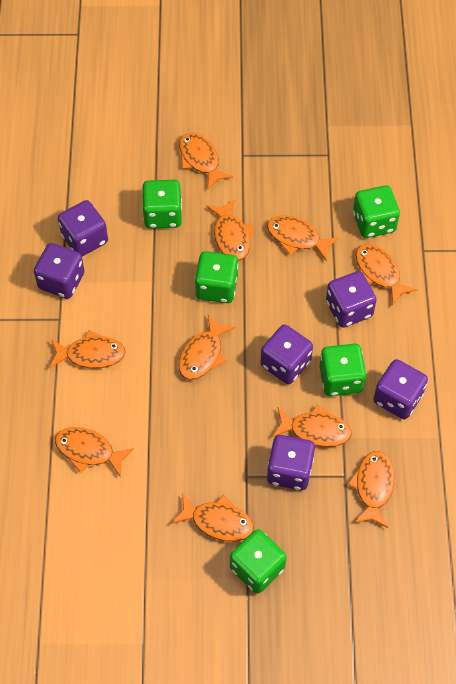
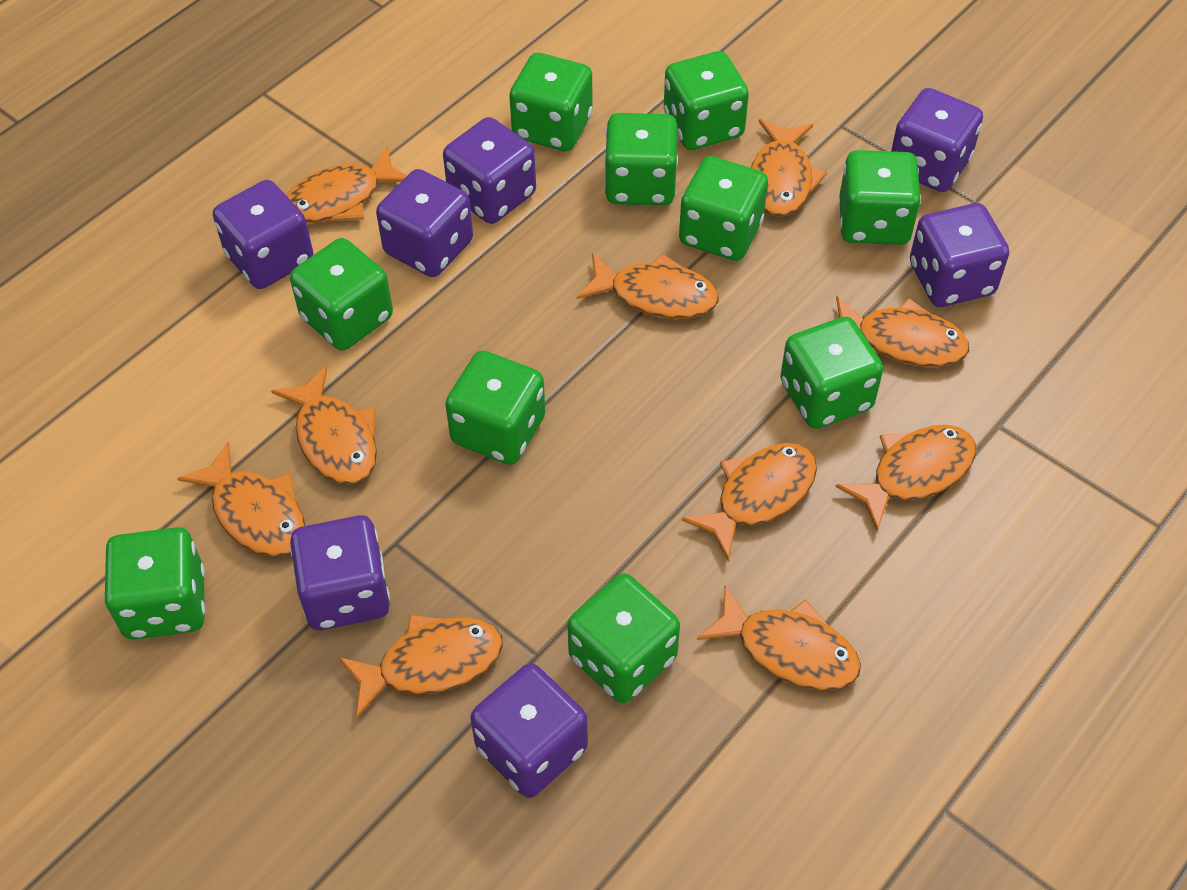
green dice: [142,180,182,229] [195,251,238,303] [230,529,287,594] [320,344,366,396] [353,185,400,238] = 5 -> [104,527,205,640] [290,238,393,351] [445,351,545,465] [509,53,593,152] [567,573,680,703] [604,113,678,206] [664,51,749,150] [679,156,768,261] [780,317,883,429] [839,150,921,245] = 10
purple dice: [34,243,85,299] [58,200,108,257] [261,324,313,384] [267,435,315,490] [326,271,377,328] [373,359,428,419] = 6 -> [213,180,314,289] [290,515,390,630] [376,169,473,277] [443,117,536,224] [471,663,588,798] [891,88,983,192] [910,203,1009,307] = 7

